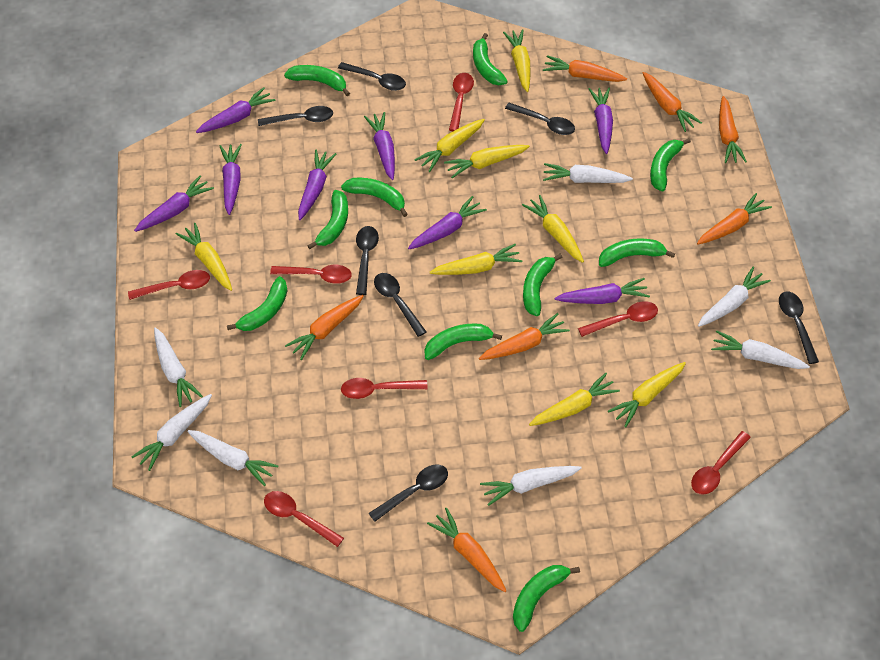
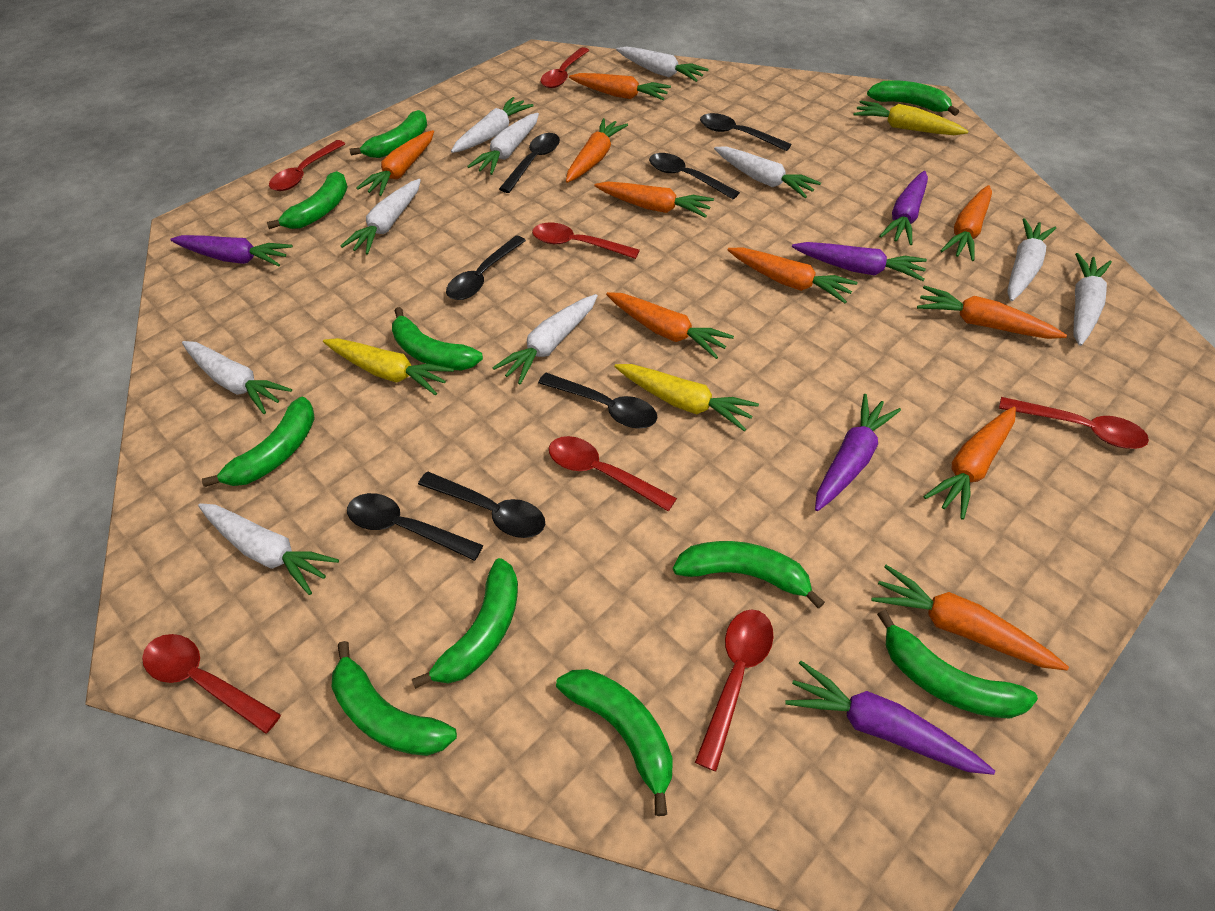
orange carrot: [285,295,364,360] [427,508,506,592] [479,313,570,360] [543,55,627,82] [643,72,702,132] [697,193,772,245] [719,96,747,163] = 7 -> [356,130,434,196] [566,118,628,183] [569,73,671,100] [595,181,714,218] [606,292,734,359] [727,247,858,303] [872,565,1069,670] [917,286,1067,339] [924,407,1016,520] [940,185,992,261] = 10
purple carrot: [134,176,214,232] [196,87,275,133] [220,144,242,215] [298,150,336,220] [364,112,395,180] [408,196,487,249] [555,278,650,304] [589,88,613,154] = 8 -> [170,235,293,266] [785,661,995,775] [792,242,927,281] [815,394,901,511] [879,171,928,245] = 5
white carrot: [131,394,212,471] [154,327,203,407] [187,430,279,486] [480,466,582,506] [543,163,633,183] [698,267,771,327] [711,330,810,369] = 7 -> [182,341,292,414] [198,503,339,595] [341,179,421,254] [451,97,534,153] [467,113,539,175] [492,294,598,385] [616,46,709,82] [714,147,821,198] [1007,218,1056,301] [1073,253,1112,346] = 10
yellow carrot: [176,223,232,291] [414,119,485,172] [430,244,522,275] [444,145,530,178] [503,29,531,92] [522,195,584,263] [529,373,620,426] [608,362,686,428] = 8 -> [323,338,454,396] [614,364,759,431] [853,100,968,135] = 3

